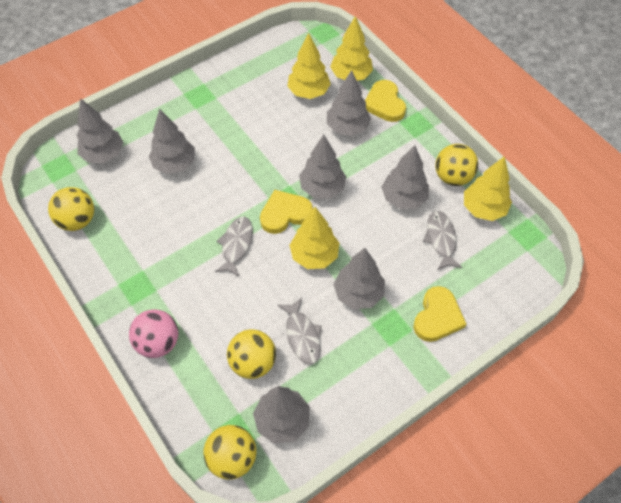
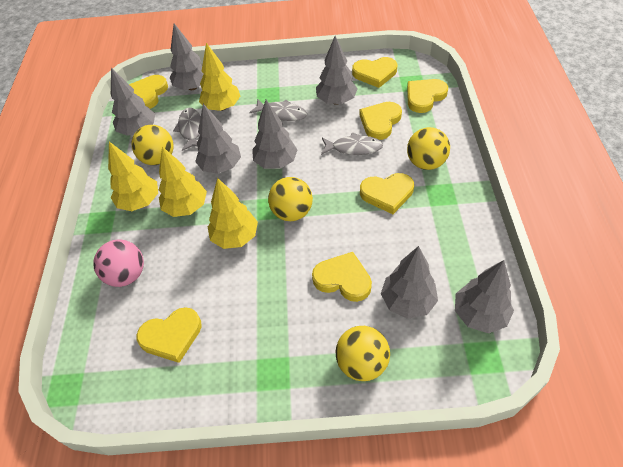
yellow heart: [260,190,313,234] [365,80,406,122] [413,286,466,342] = 3 -> [129,75,168,109] [136,307,202,363] [312,252,372,302] [352,57,397,88] [359,102,402,140] [360,173,414,214] [407,79,448,113] = 7

